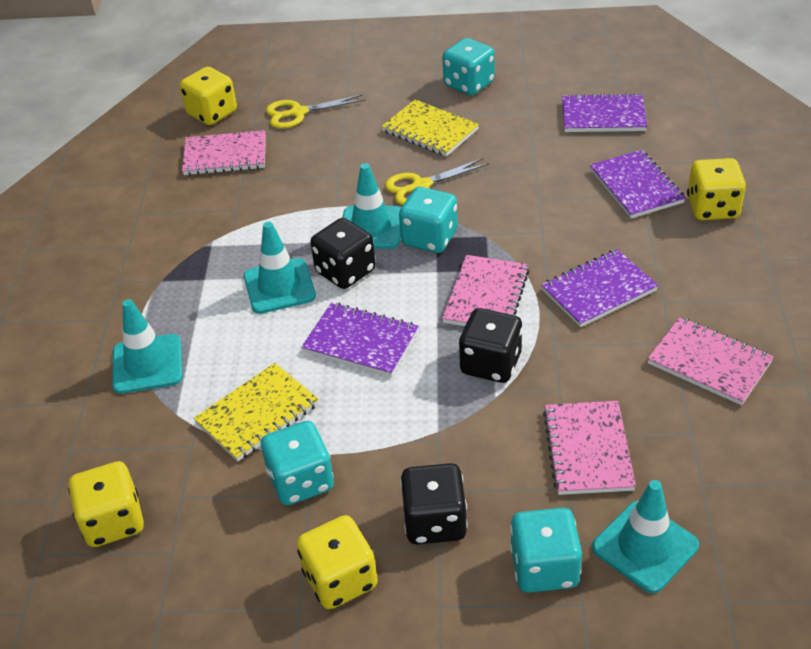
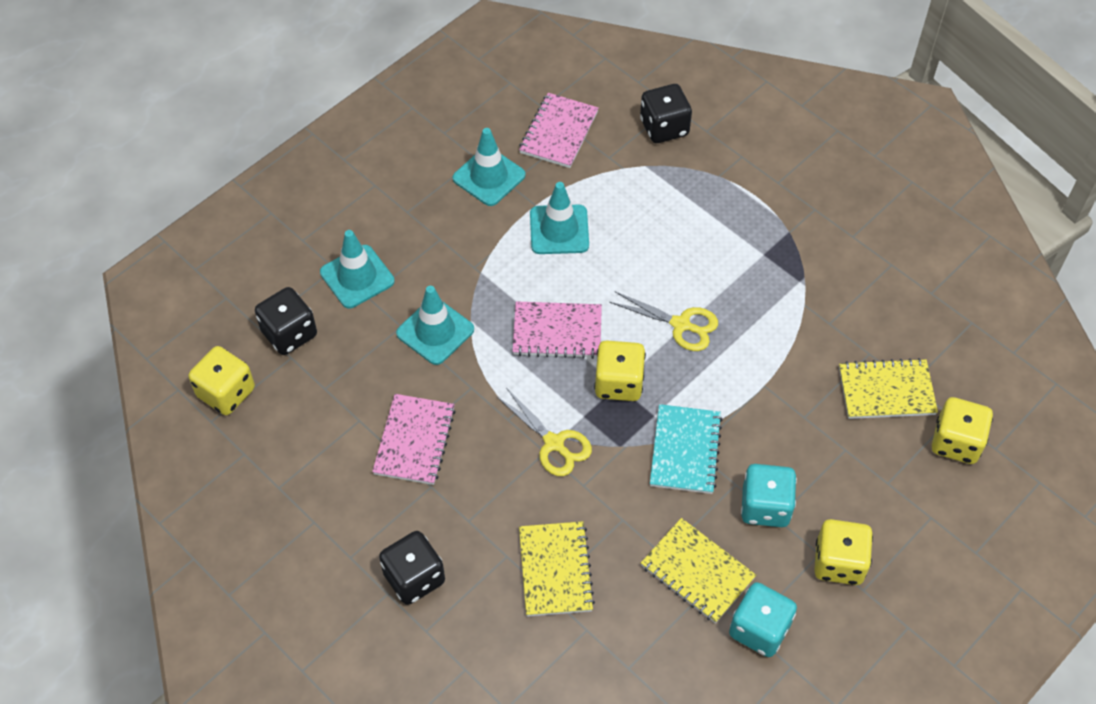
pink notebook: [182,130,266,175] [442,255,530,326] [543,401,636,495] [647,317,774,405] = 4 -> [372,394,456,485] [513,301,602,359] [519,93,599,168] = 3
purple notebook: [302,302,419,377] [541,249,658,327] [562,93,647,132] [590,150,685,218] = 4 -> none = 0
turquoise dice: [261,421,334,505] [399,187,458,253] [442,38,495,96] [510,507,582,593] = 4 -> [729,582,797,657] [741,464,797,527] = 2
turquoise notebook: none = 0 -> [650,404,723,494] = 1
yellow notebook: [193,363,319,461] [382,100,479,157] = 2 -> [519,521,595,617] [641,518,756,623] [839,358,938,419] = 3

